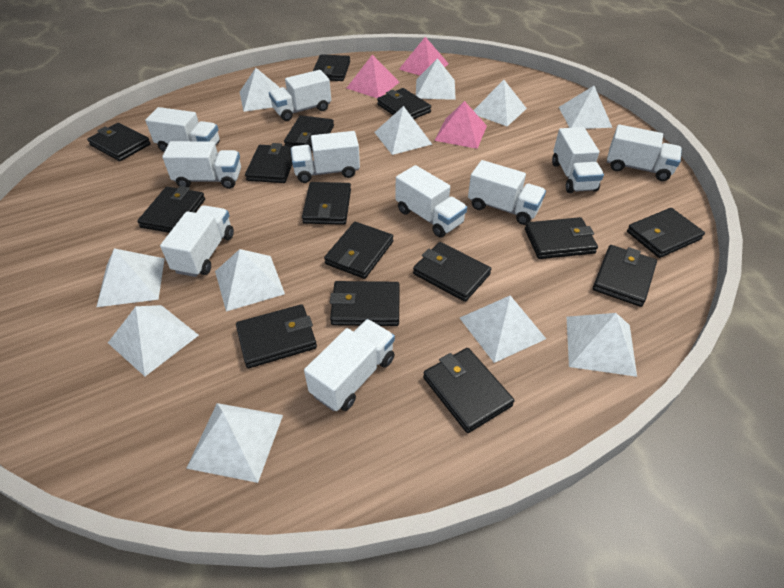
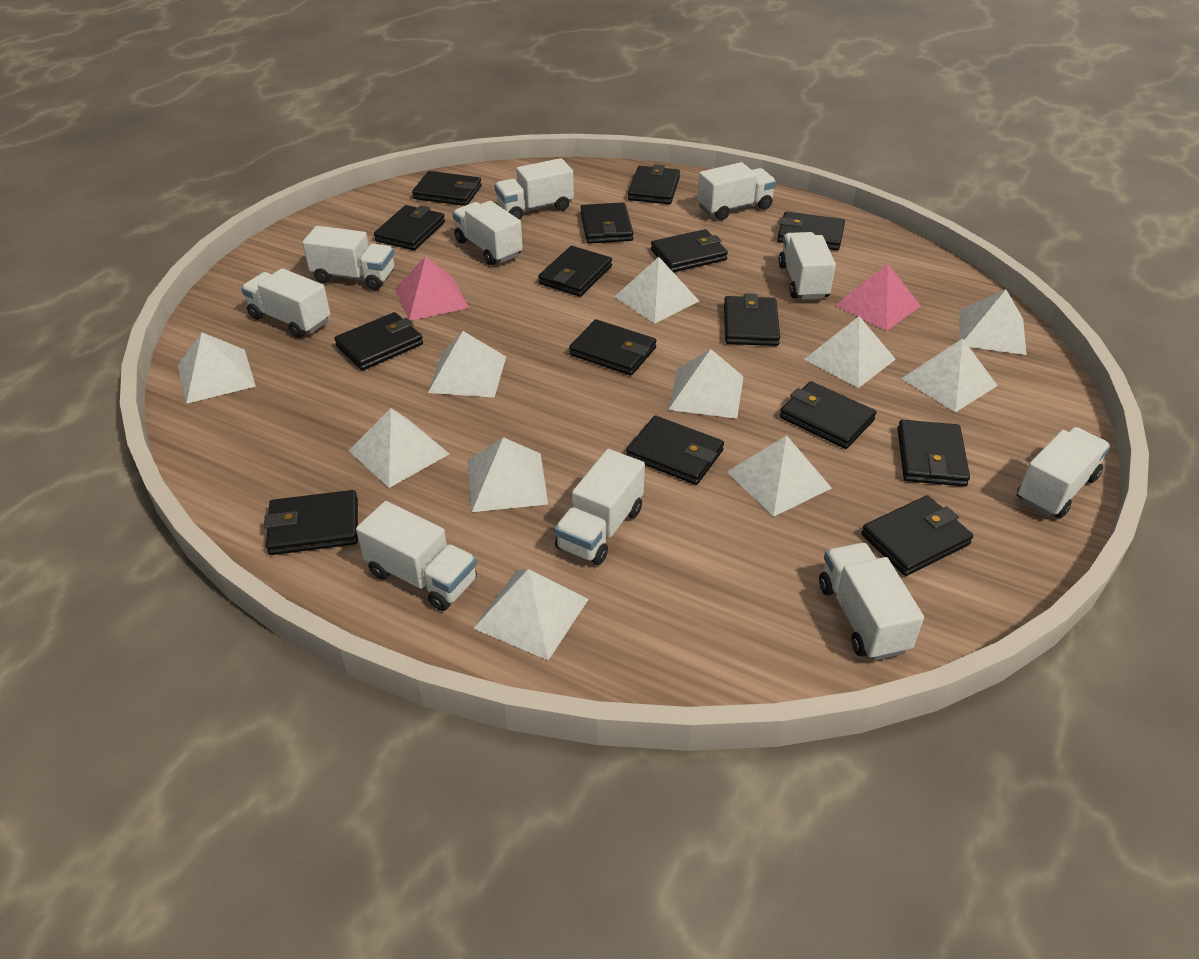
pink pyramid: [347,55,399,98] [399,37,449,76] [434,101,487,149] = 3 -> [395,256,469,321] [835,263,921,331] = 2

